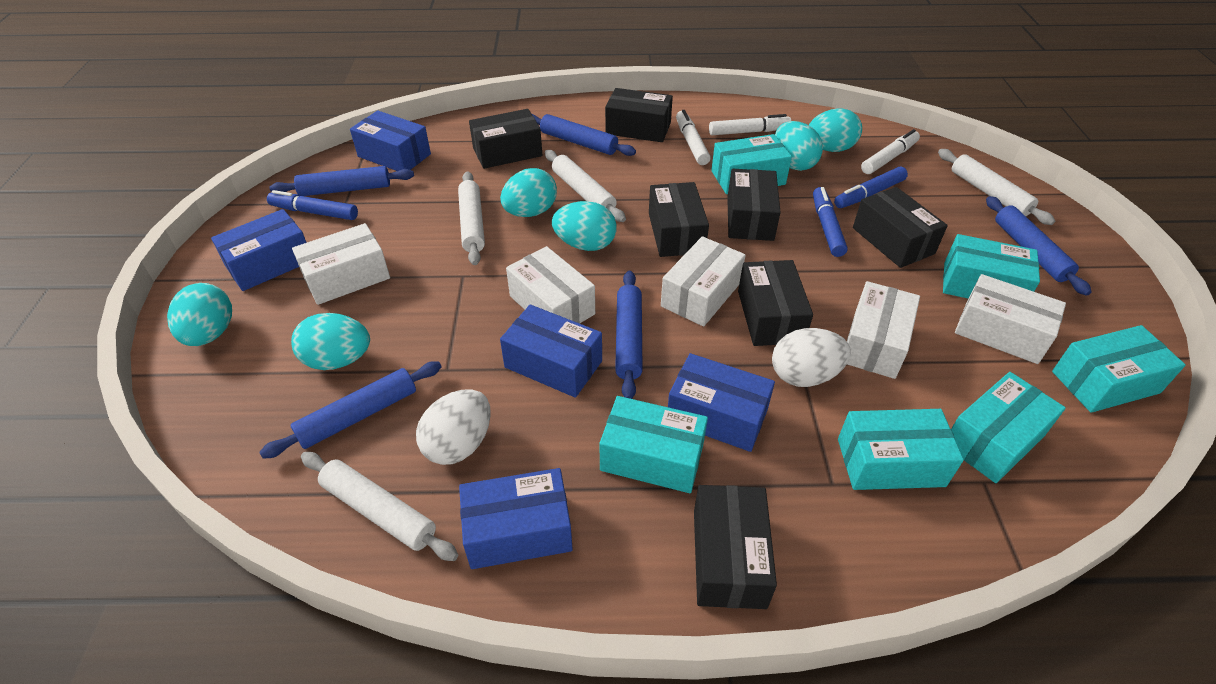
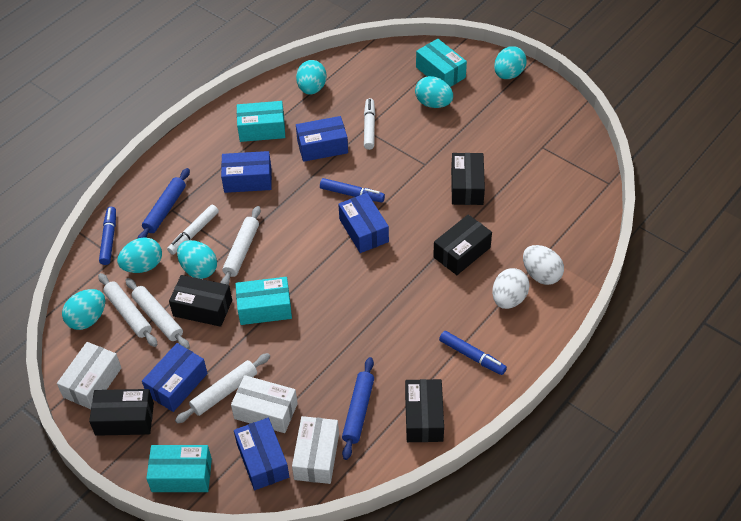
black box: [469,109,542,169] [605,88,673,142] [649,182,709,257] [694,485,777,609] [727,169,781,241] [738,260,813,346] [853,187,948,268] = 7 -> [89,389,154,436] [169,275,232,327] [405,379,444,442] [433,214,492,275] [451,153,485,205] = 5
blue rolling pin: [259,361,442,459] [269,166,414,196] [532,114,636,156] [615,271,643,399] [986,196,1092,296] = 5 -> [137,168,190,239] [342,357,374,460] = 2
turquoise box: [599,396,708,493] [711,134,792,194] [838,409,964,490] [943,234,1040,299] [951,372,1066,483] [1052,325,1186,413] = 6 -> [146,445,212,492] [235,277,292,325] [237,101,285,142] [416,39,467,87] = 4
white box: [292,223,390,305] [506,246,595,324] [661,236,746,327] [847,281,920,379] [955,274,1066,364] = 5 -> [57,342,121,409] [231,375,298,433] [292,416,339,484] = 3
white marker: [676,110,710,165] [709,114,791,135] [861,129,920,174] = 3 -> [167,205,219,255] [364,98,375,150] = 2

